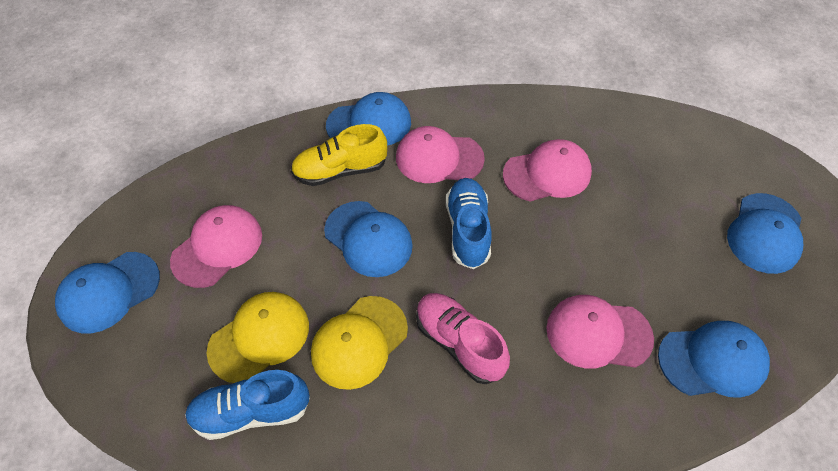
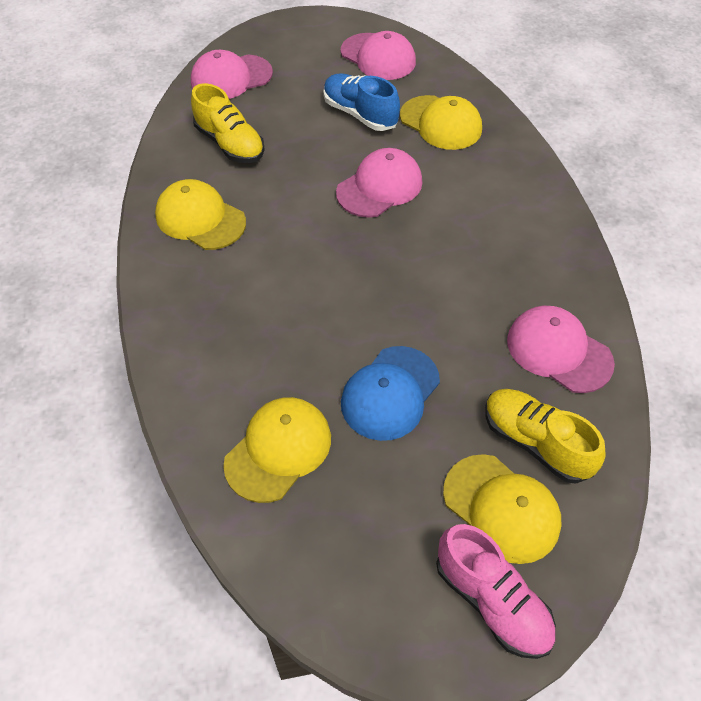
blue cap: [55,252,160,333] [324,201,413,277] [326,92,411,146] [658,321,770,398] [727,193,803,274] = 5 -> [341,346,440,441] = 1
blue shoe: [185,370,310,440] [446,178,492,269] = 2 -> [323,74,400,131] = 1
yellow cap: [207,292,309,383] [311,296,408,390] = 2 -> [155,179,246,250] [223,397,331,503] [400,95,482,150] [443,454,561,564] = 4
yellow shoe: [291,124,387,186] = 1 -> [191,83,265,163] [485,389,606,483] = 2

